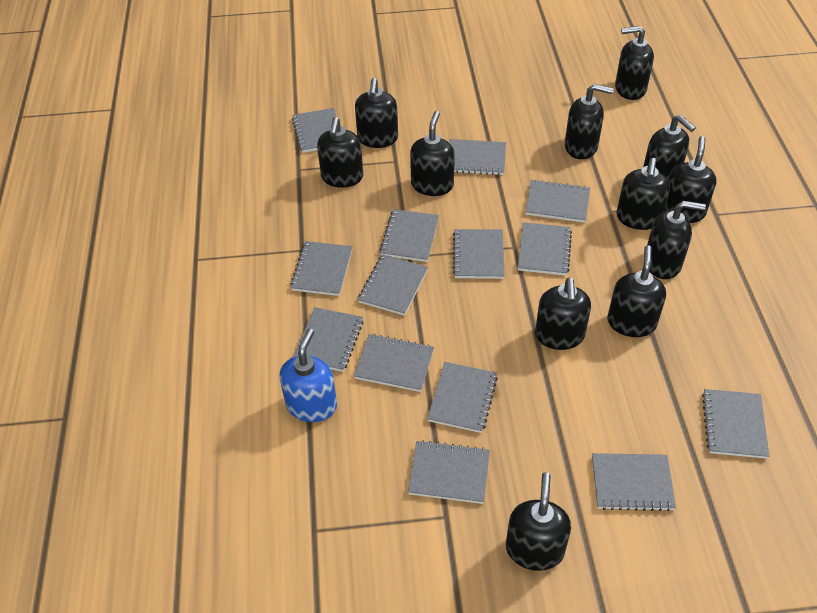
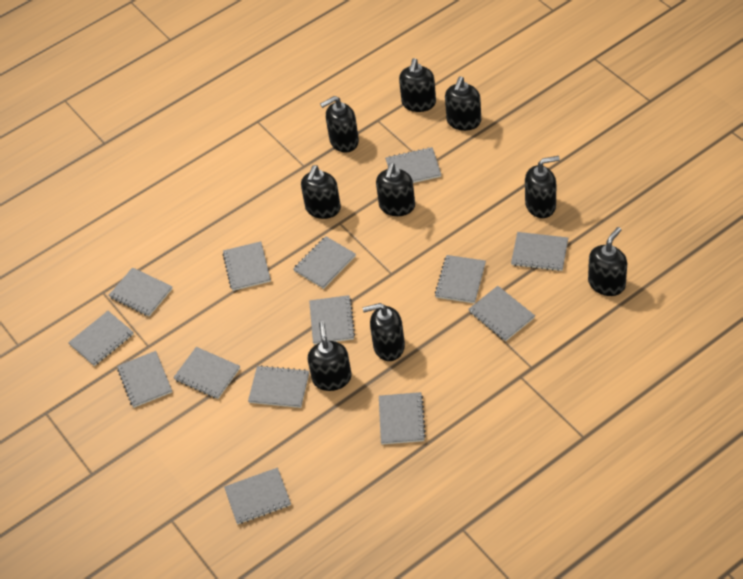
black soap dispenser: [317,117,363,188] [355,78,398,148] [410,111,455,196] [506,472,571,571] [535,278,591,350] [565,84,614,159] [607,245,666,337] [615,26,654,100] [617,158,670,230] [643,115,696,179] [647,201,706,279] [664,136,717,223] = 12 -> [301,165,341,219] [308,321,352,391] [320,96,359,153] [363,303,405,361] [376,163,415,216] [399,58,436,112] [445,76,481,131] [525,156,560,218] [588,227,627,296] = 9
blue soap dispenser: [279,328,337,422] = 1 -> none = 0

